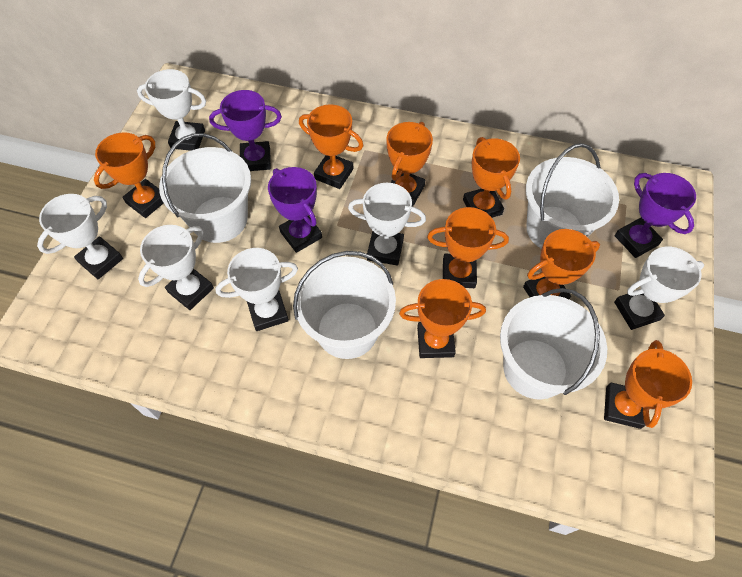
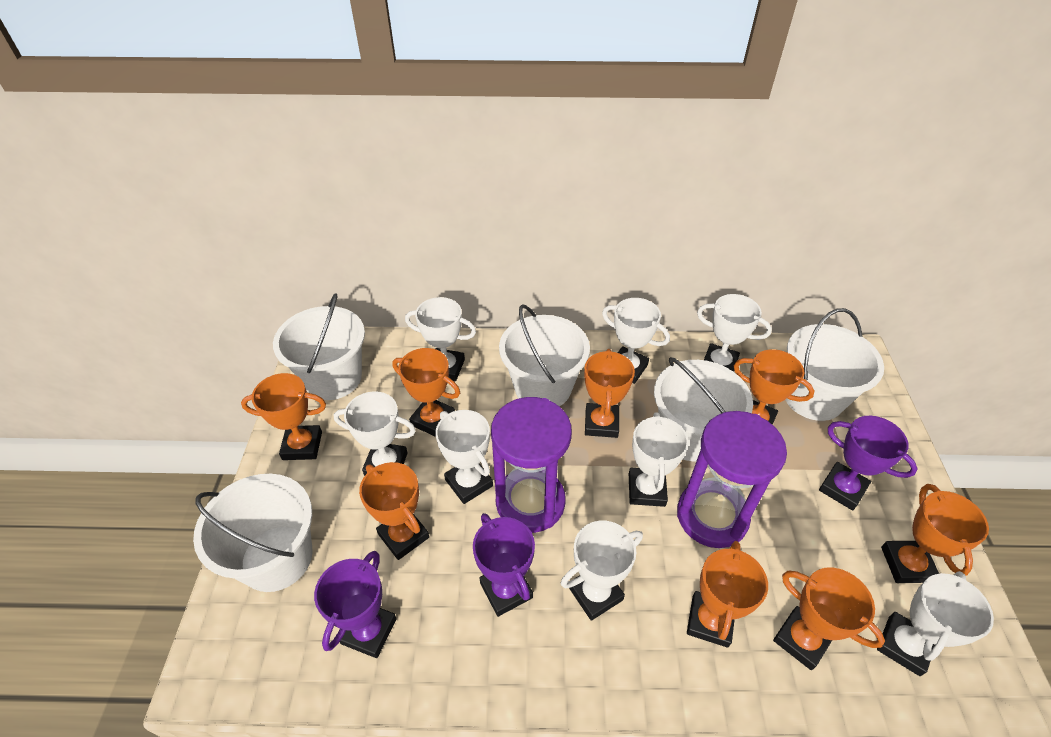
purple hourglass: none = 0 -> [491,397,572,533] [677,411,787,548] = 2
white bucket: [159,133,251,243] [293,251,396,359] [500,288,607,400] [526,143,619,249] = 4 -> [193,474,313,592] [273,293,365,400] [499,304,590,406] [654,357,753,461] [785,308,884,421] = 5
white trophy: [37,194,123,279] [137,69,206,151] [138,225,214,310] [215,248,298,331] [348,183,426,265] [614,247,704,330] = 6 -> [334,391,416,476] [405,297,476,381] [435,410,493,504] [561,521,643,621] [602,298,670,384] [629,412,689,507] [697,294,772,372] [877,571,994,676] = 8

